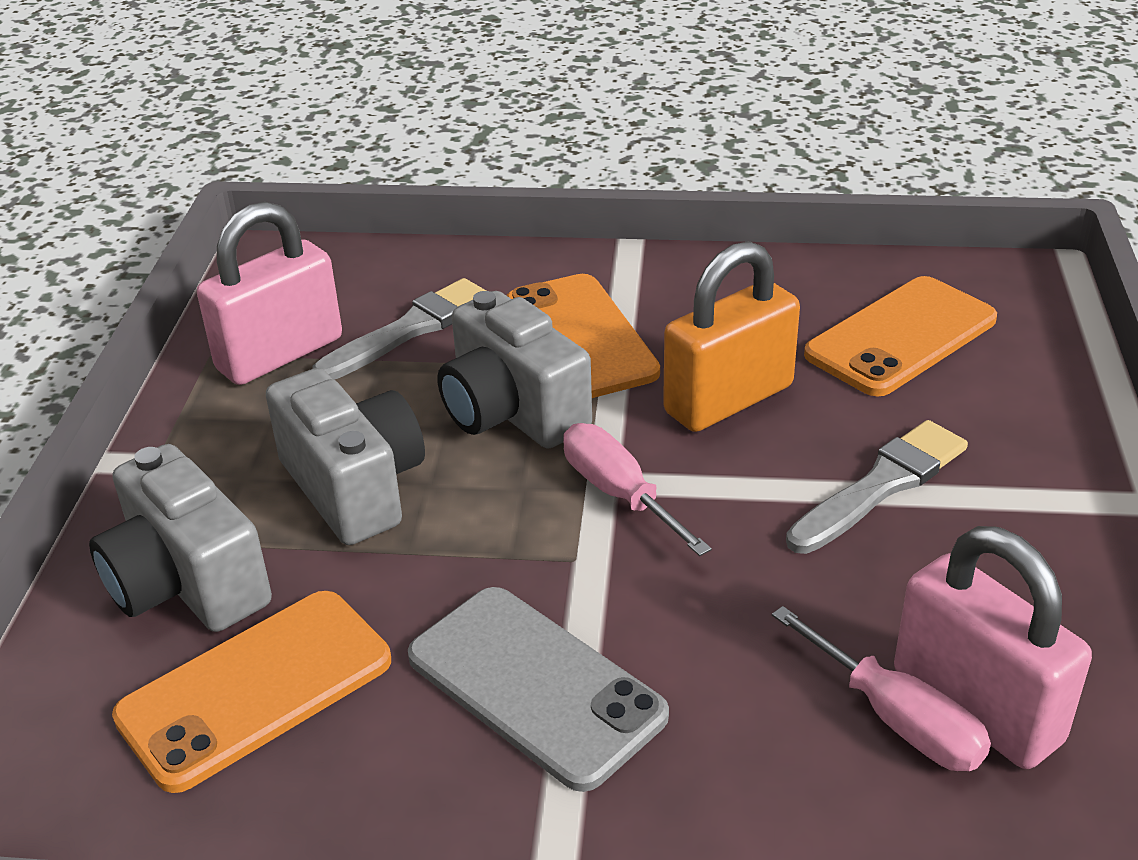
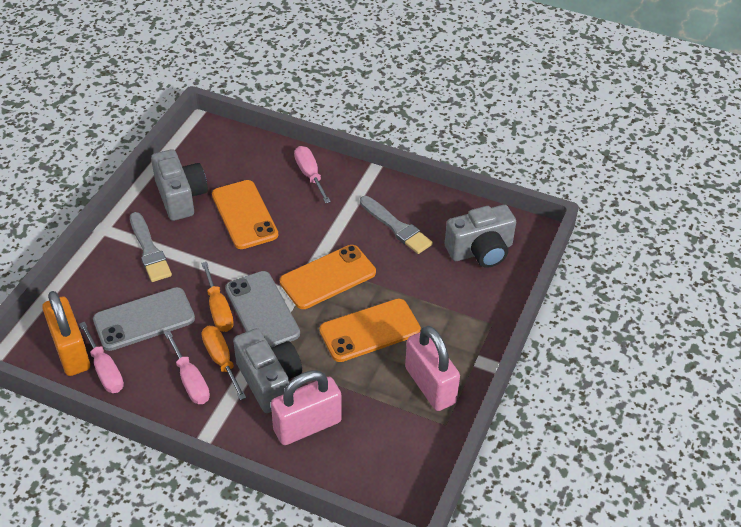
grey phone: [408,587,669,792] = 1 -> [93,287,195,351] [225,271,300,347] = 2
orange screwdriver: none = 0 -> [201,262,234,332] [202,326,246,400] = 2
pink screwdriver: [563,423,712,556] [772,606,991,771] = 2 -> [79,321,124,393] [164,331,210,404] [294,146,331,203] = 3

